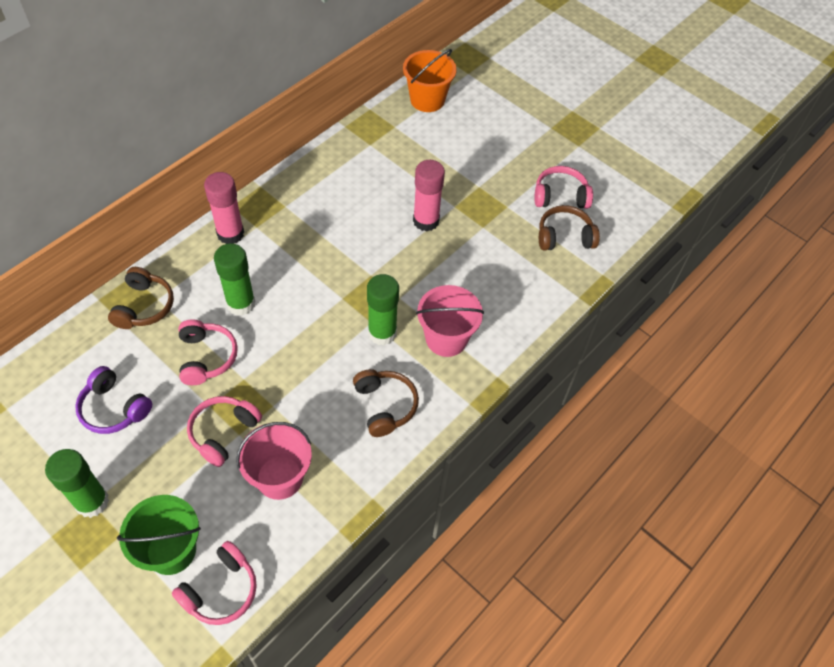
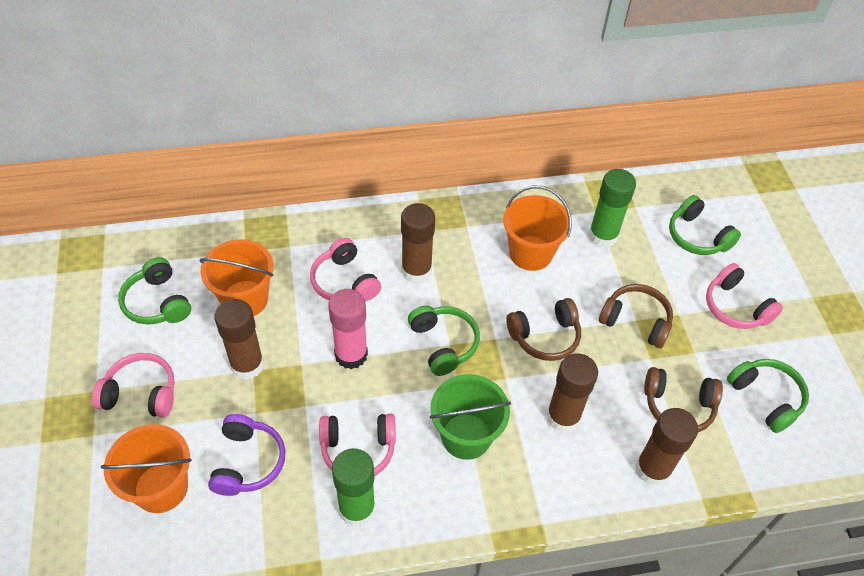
brown glue stick: none = 0 -> [214,299,264,380] [401,203,435,284] [546,353,598,433] [635,408,698,486] = 4
green glue stick: [45,449,109,518] [214,243,255,316] [367,274,399,345] = 3 -> [332,448,375,527] [589,169,636,248] = 2
green headphones: none = 0 -> [118,257,191,325] [408,305,480,376] [669,195,741,255] [727,359,809,433] = 4
orange bucket: [403,49,457,112] = 1 -> [101,424,192,513] [200,239,274,316] [503,186,572,271] = 3
pink bucket: [236,422,312,500] [416,285,484,357] = 2 -> none = 0
pink glue stick: [204,172,244,244] [413,160,445,232] = 2 -> [328,289,368,369] = 1

